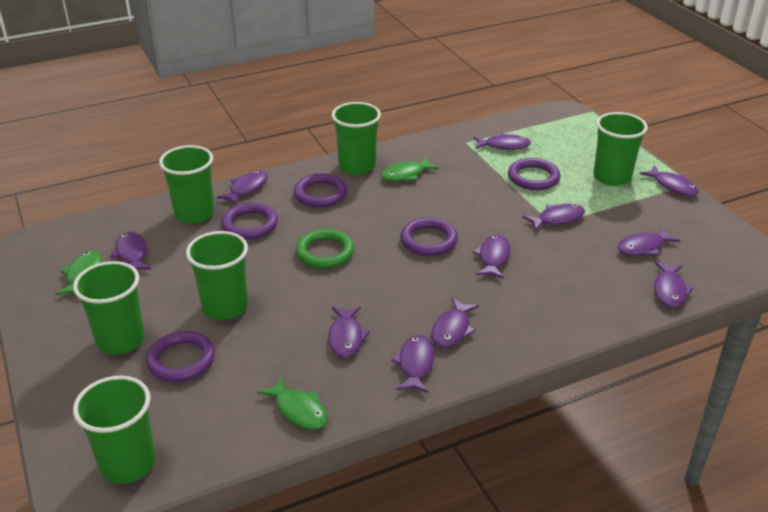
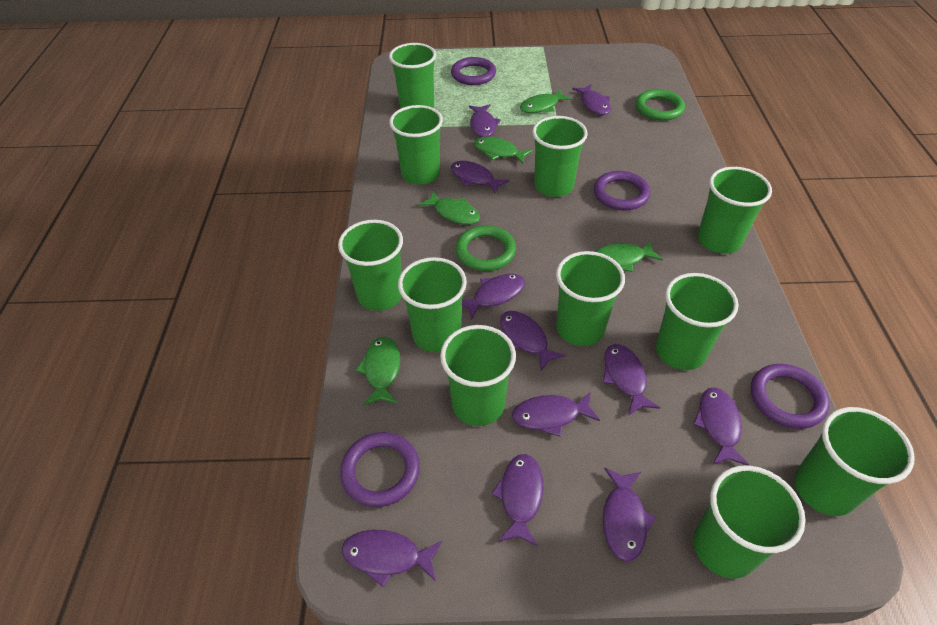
green cup: [73,261,145,354] [73,376,156,484] [159,145,215,224] [186,231,248,320] [332,102,381,175] [593,112,648,186] = 6 -> [338,220,403,311] [389,43,436,109] [389,105,443,185] [398,257,467,352] [440,325,516,426] [532,116,588,197] [556,251,625,346] [656,273,739,370] [693,466,806,579] [698,167,772,254] [794,407,915,516] = 11
green fish: [55,251,102,295] [258,376,328,430] [381,157,439,181] = 3 -> [356,337,400,405] [418,191,480,225] [474,137,533,164] [520,89,572,113] [595,240,663,272] = 5
green ring: [296,229,354,269] = 1 -> [456,225,516,271] [635,89,685,121] = 2
purple ring: [146,331,215,382] [222,203,278,240] [294,173,347,207] [400,217,458,256] [508,158,561,190] = 5 -> [340,432,420,507] [451,57,496,85] [594,171,650,210] [751,364,830,429] = 4

